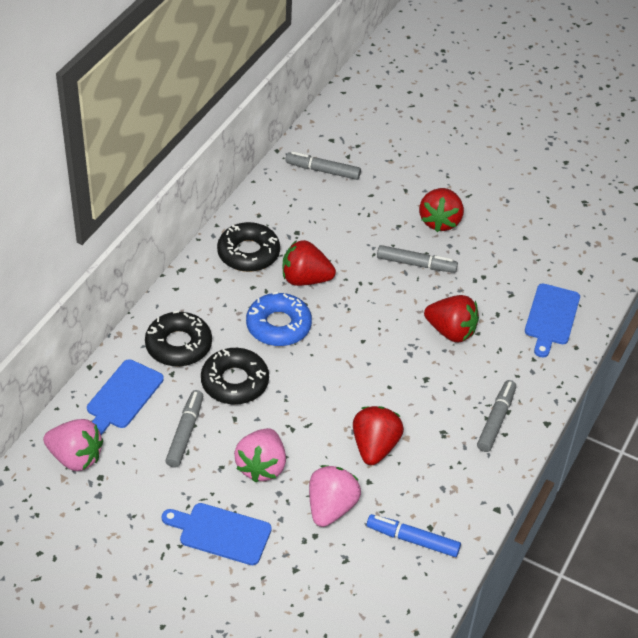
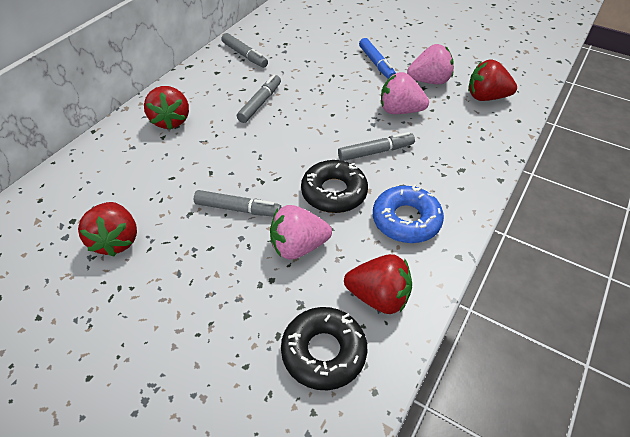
black donut: [145,311,212,366] [201,348,269,405] [217,222,280,272] = 3 -> [281,307,367,390] [301,160,368,213] = 2
blue cutting board: [87,359,164,435] [162,503,272,565] [525,283,580,357] = 3 -> none = 0

